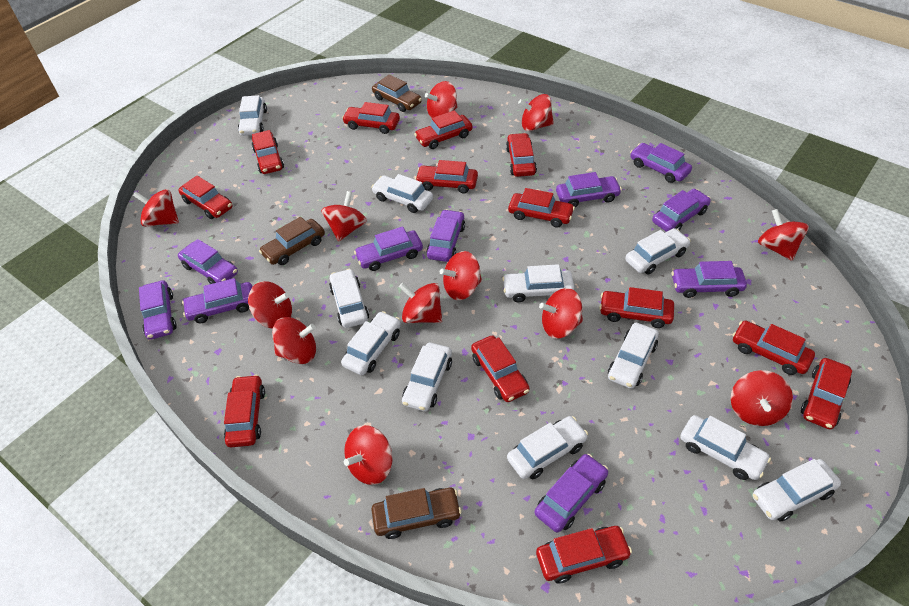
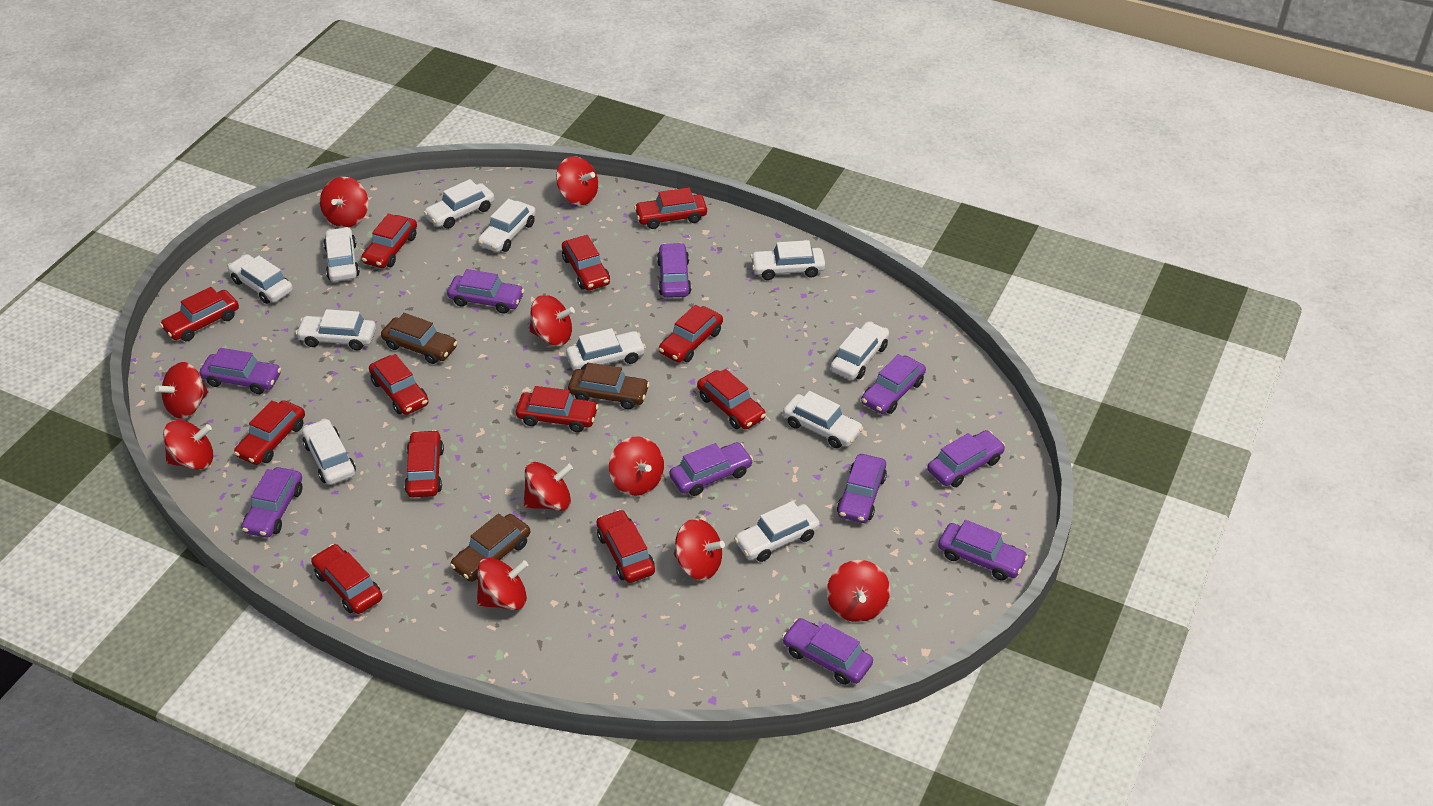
red car: [178,176,233,219] [224,374,265,447] [252,130,284,174] [342,102,400,134] [414,110,473,149] [415,160,478,193] [471,335,530,402] [506,133,537,177] [508,188,575,228] [536,526,632,583] [599,287,674,328] [732,320,815,375] [801,358,852,429] = 13 -> [160,287,239,341] [234,400,305,465] [311,544,382,614] [361,214,417,268] [369,354,429,415] [404,430,444,498] [516,386,599,432] [562,235,610,290] [597,509,655,583] [634,188,707,229] [659,305,723,363] [697,369,766,430] = 12
red spinning top: [133,189,179,227] [248,281,292,329] [272,317,316,364] [321,191,367,242] [344,425,393,485] [399,283,442,323] [425,81,458,118] [440,251,482,300] [518,94,554,131] [539,288,583,339] [731,370,793,426] [758,209,809,261] = 12 -> [155,362,209,419] [163,420,213,470] [320,177,368,228] [477,558,528,610] [523,462,573,511] [529,295,574,346] [556,156,598,205] [609,436,664,496] [674,519,725,580] [827,560,890,622] = 10

